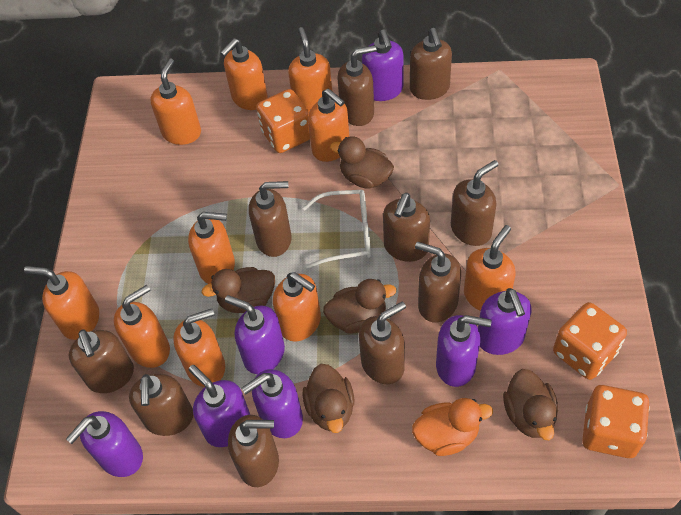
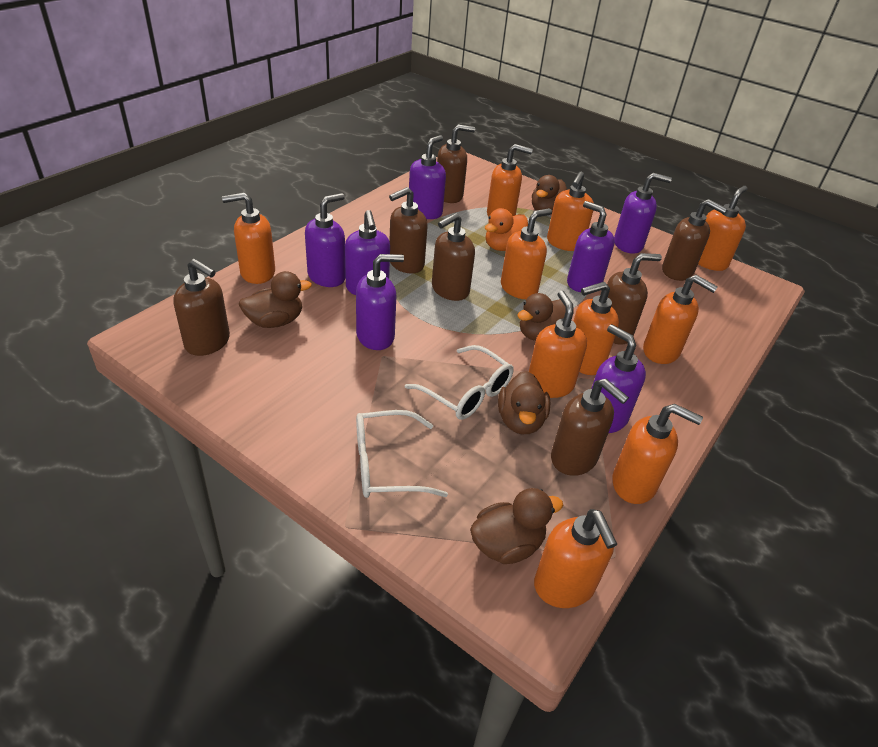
brown soap dispenser: [69,329,134,393] [129,374,193,436] [228,415,279,487] [249,181,291,257] [337,45,377,126] [359,301,406,384] [383,193,430,262] [410,28,452,100] [415,242,461,323] [451,160,499,246] = 10 -> [173,259,230,356] [389,187,428,274] [432,213,475,301] [437,125,475,203] [551,379,629,476] [607,253,662,345] [662,199,727,281] = 7
orange dice: [256,89,310,153] [553,302,627,380] [582,385,650,458] = 3 -> none = 0
white glasses: [302,190,371,268] = 1 -> [356,410,448,498] [405,345,514,420] = 2

